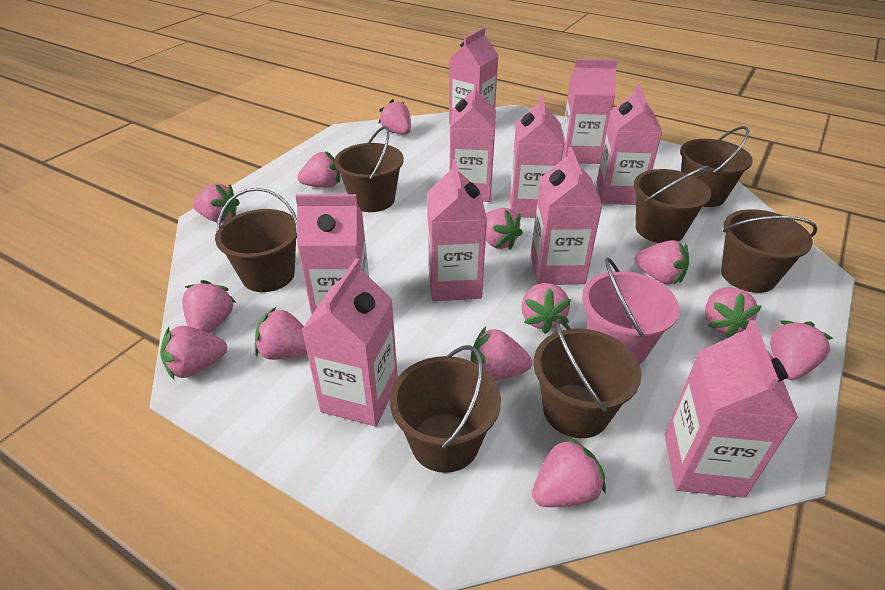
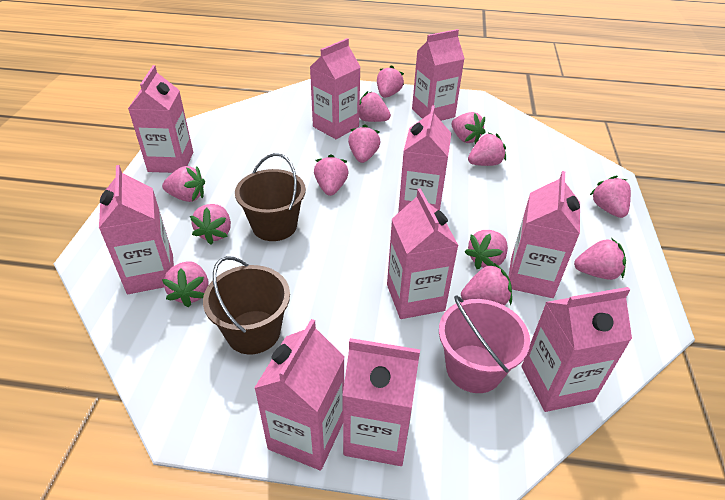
brown bucket: [215,188,297,292] [334,126,404,212] [390,345,501,473] [534,319,641,438] [634,166,711,243] [680,126,753,207] [721,209,817,293] = 7 -> [203,256,290,354] [235,153,306,241] = 2

